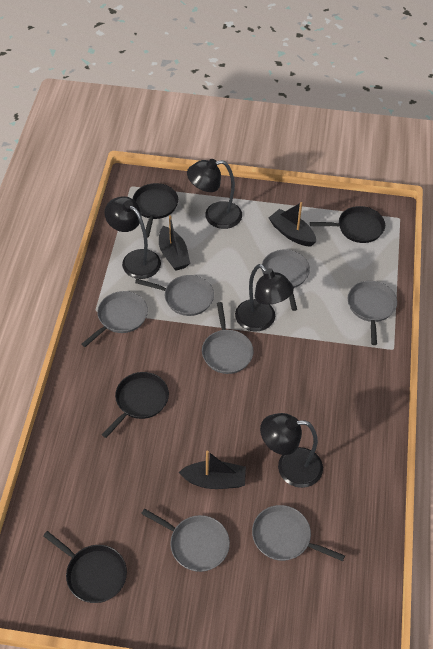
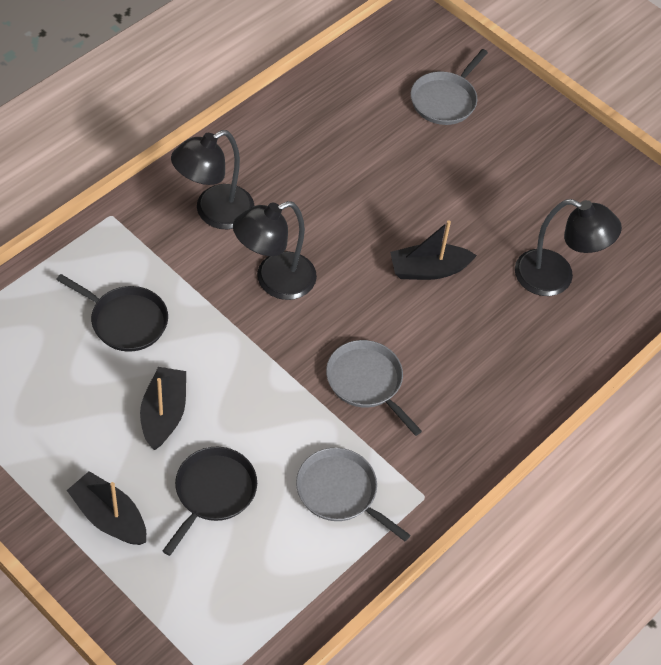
black lamp: [104,196,161,279] [187,159,242,229] [235,264,294,332] [260,413,323,488] = 4 -> [171,130,254,229] [233,201,317,300] [515,199,622,296] = 3
black pan: [43,531,127,603] [102,372,169,438] [133,183,178,238] [310,206,385,243] = 4 -> [56,274,168,352] [163,447,257,556] = 2
grey pan: [81,291,148,347] [135,275,214,316] [141,509,230,572] [202,302,254,374] [252,505,345,561] [262,250,310,311] [348,281,397,345] = 7 -> [296,448,411,541] [326,340,422,436] [411,49,488,125] = 3

